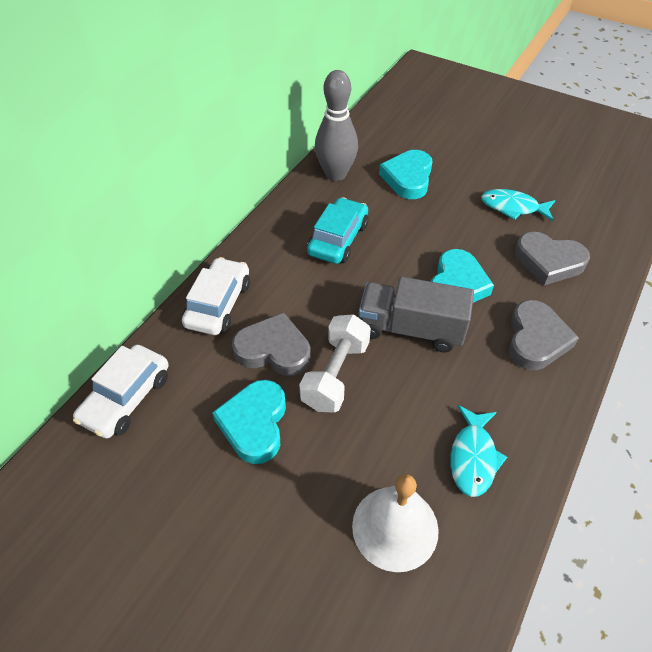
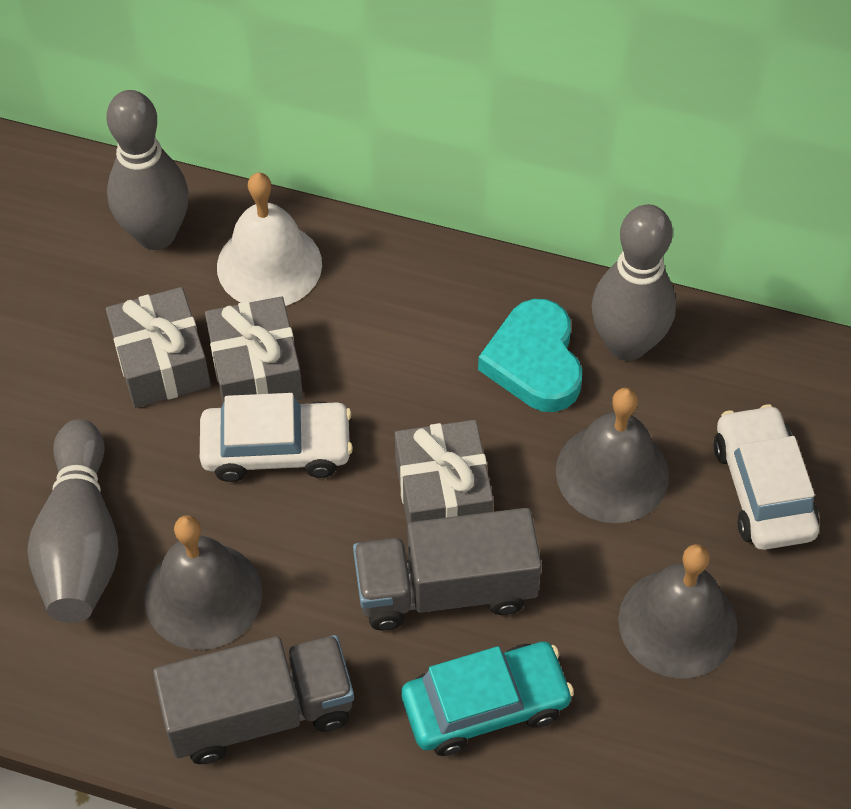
grey bell: none = 0 -> [144,515,262,650] [556,388,669,523] [618,544,738,678] = 3
grey bowling pin: [315,70,358,181] = 1 -> [27,419,118,623] [107,90,189,250] [592,204,676,361] = 3
grey gift: none = 0 -> [106,287,211,408] [205,296,303,403] [395,420,493,525] = 3
grey heart: [232,312,311,376] [509,300,579,370] [515,232,590,285] = 3 -> none = 0
grey truck: [358,277,474,353] = 1 -> [153,635,354,764] [353,508,542,630] = 2
turquoise fish: [450,405,507,497] [481,189,555,221] = 2 -> none = 0
turquoise heart: [212,380,286,464] [379,150,432,199] [430,249,494,303] = 3 -> [478,299,582,412] = 1
white dumbbell: [299,314,371,413] = 1 -> none = 0

